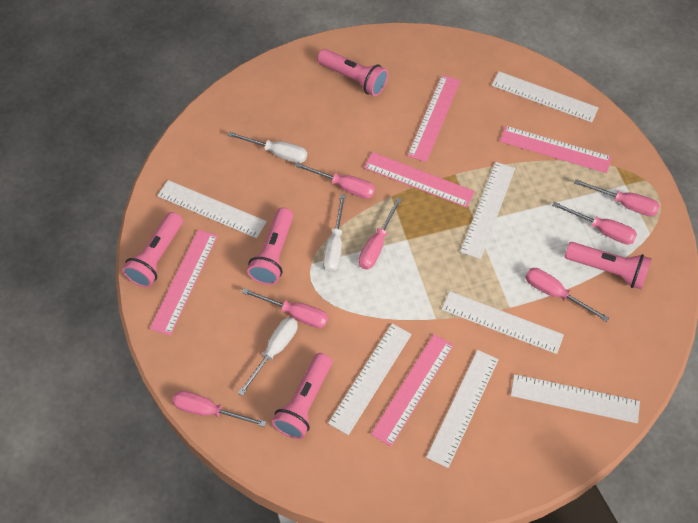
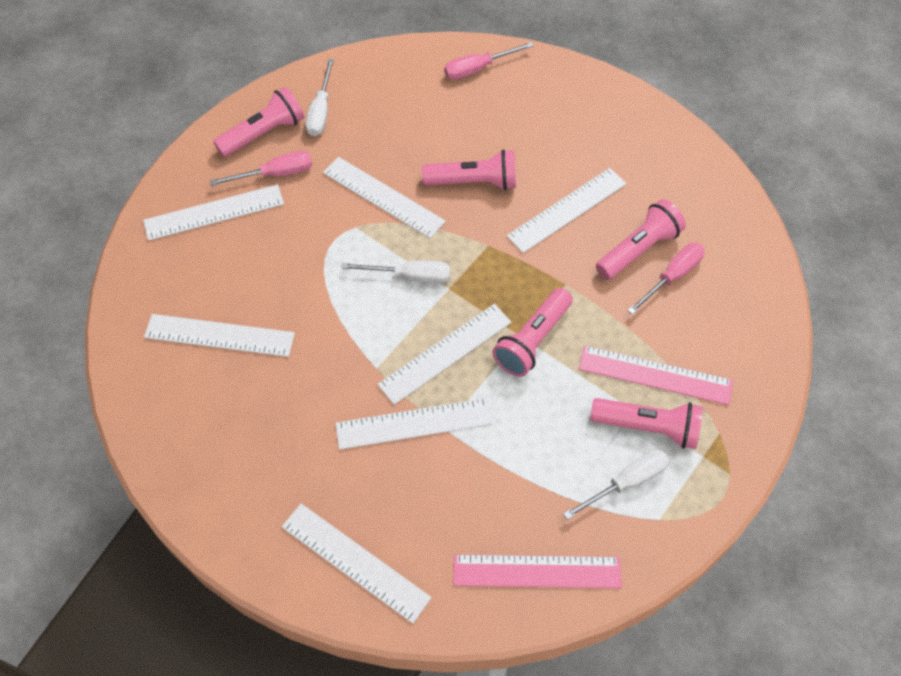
pink ruler: [149,229,218,336] [364,152,475,208] [371,334,454,447] [407,75,460,162] [500,126,612,173] = 5 -> [453,554,622,588] [579,345,733,405] = 2
pink screwdriver: [172,391,266,427] [242,288,328,328] [295,162,375,199] [359,197,402,270] [525,268,609,322] [552,202,637,245] [574,179,660,216] = 7 -> [210,151,312,186] [444,42,534,80] [628,243,705,315] = 3

